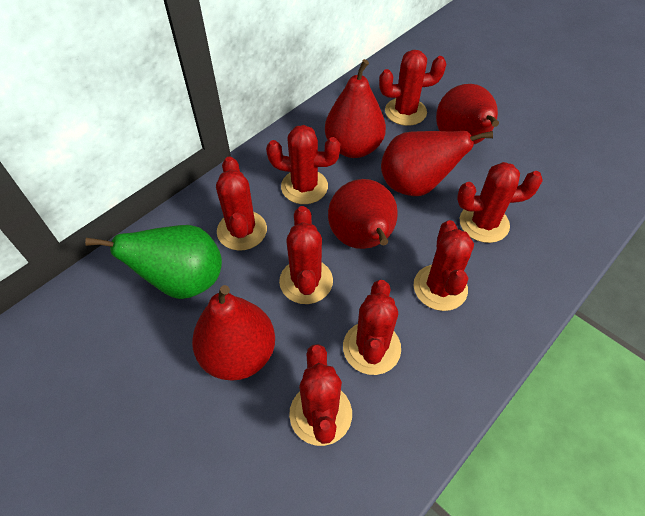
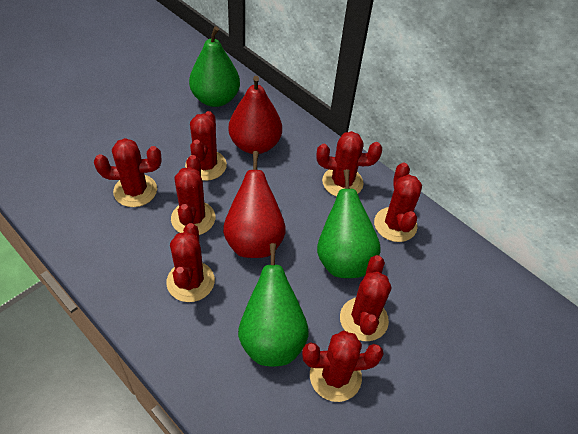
green pear: [85,225,222,299] = 1 -> [189,26,240,107] [238,243,309,366] [317,169,381,278] = 3
red pear: [192,285,275,381] [325,59,386,158] [328,179,398,249] [381,131,493,196] [436,84,499,144] = 5 -> [223,151,286,258] [229,76,282,154] = 2

